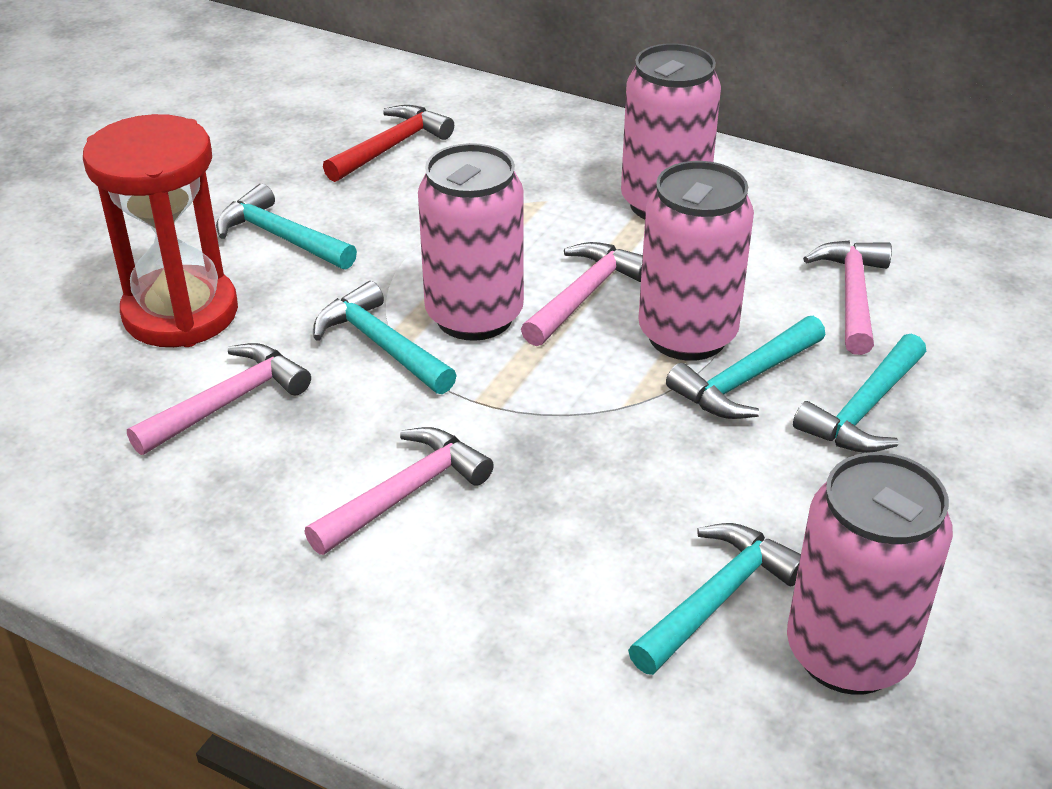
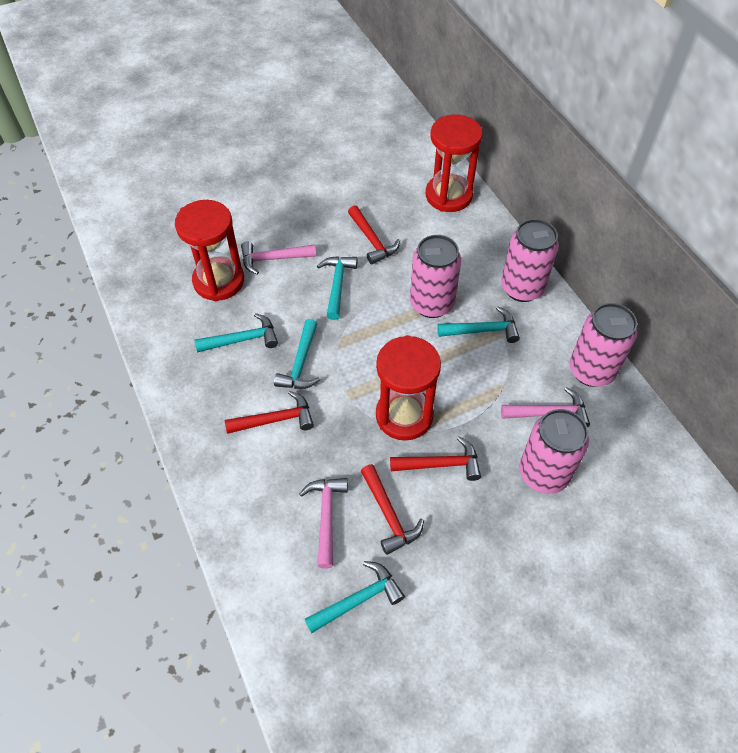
pink hammer: [127,343,311,455] [305,427,494,555] [521,242,643,346] [803,240,892,355] = 4 -> [241,242,316,275] [299,478,348,569] [501,387,590,428] = 3
red hammer: [323,105,454,182] = 1 -> [225,391,314,434] [348,205,400,264] [361,464,424,555] [390,436,481,481] = 4
red hourglass: [83,114,238,347] = 1 -> [175,200,244,301] [376,335,441,441] [426,114,483,212] = 3

